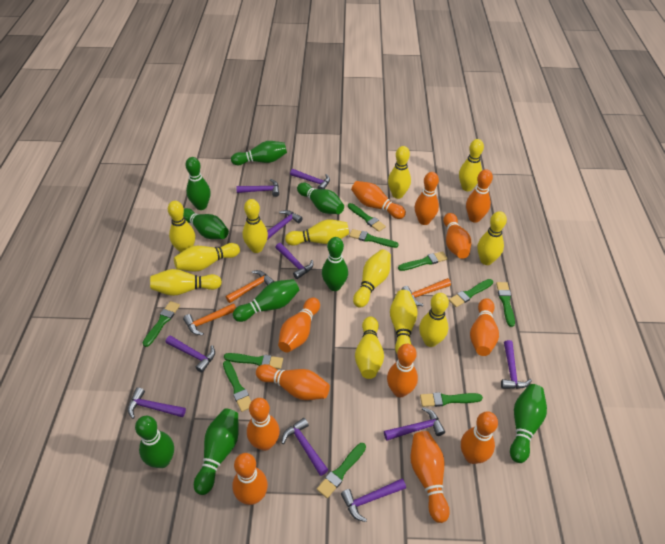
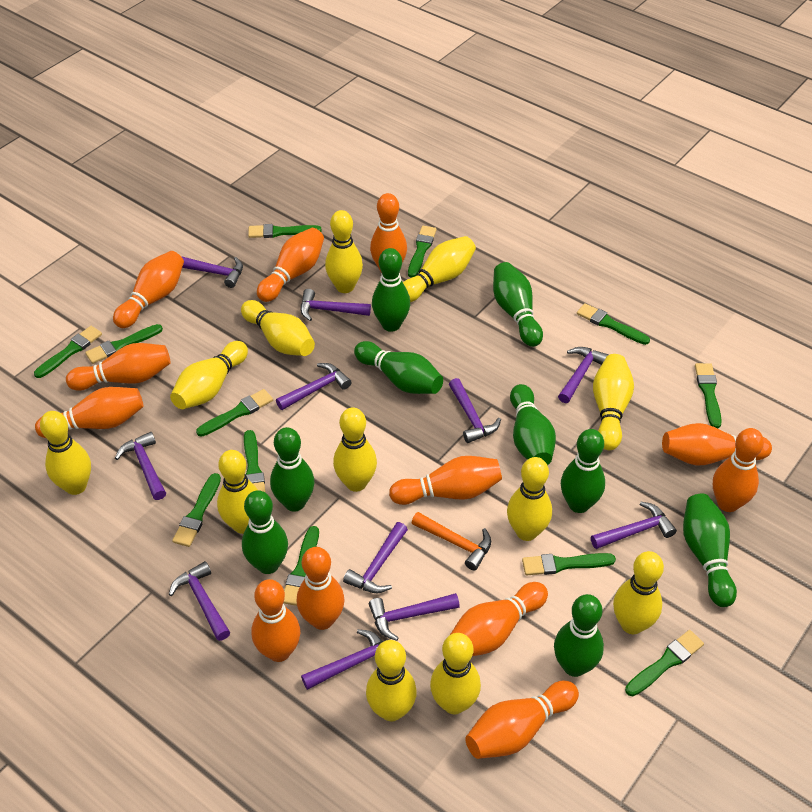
green brush: [143,301,180,347] [223,360,251,412] [224,353,283,369] [317,443,366,498] [348,203,386,232] [349,229,399,248] [398,251,448,271] [420,392,483,407] [449,279,493,307] [496,282,515,327] = 10 -> [34,326,102,378] [85,324,163,364] [172,473,221,547] [196,389,273,437] [244,430,266,493] [248,224,322,238] [284,526,319,606] [408,226,437,278] [522,553,616,575] [577,303,650,345] [625,630,704,696] [695,363,722,428] = 12
orange hammer: [183,303,236,335] [226,270,275,303] [401,278,451,306] = 3 -> [411,512,491,571] = 1
purple hammer: [128,387,186,419] [166,335,215,373] [236,179,279,197] [267,210,303,240] [275,243,313,279] [282,418,328,476] [290,169,330,189] [341,479,406,522] [384,407,445,441] [501,340,532,389] = 10 -> [115,432,166,500] [169,561,230,641] [181,256,243,288] [276,363,352,410] [300,289,371,321] [301,629,383,690] [343,522,408,593] [369,593,460,641] [449,378,501,443] [558,347,609,403] [591,502,677,549] = 11

